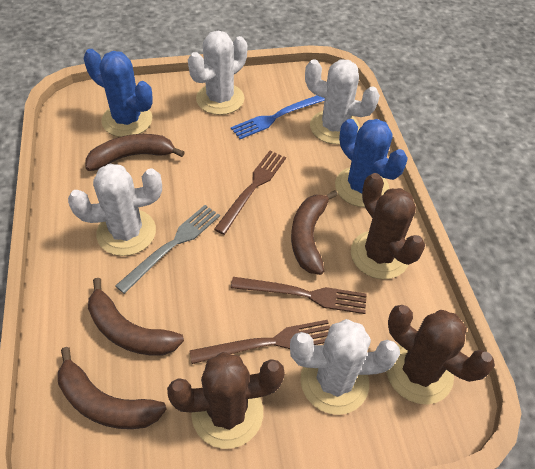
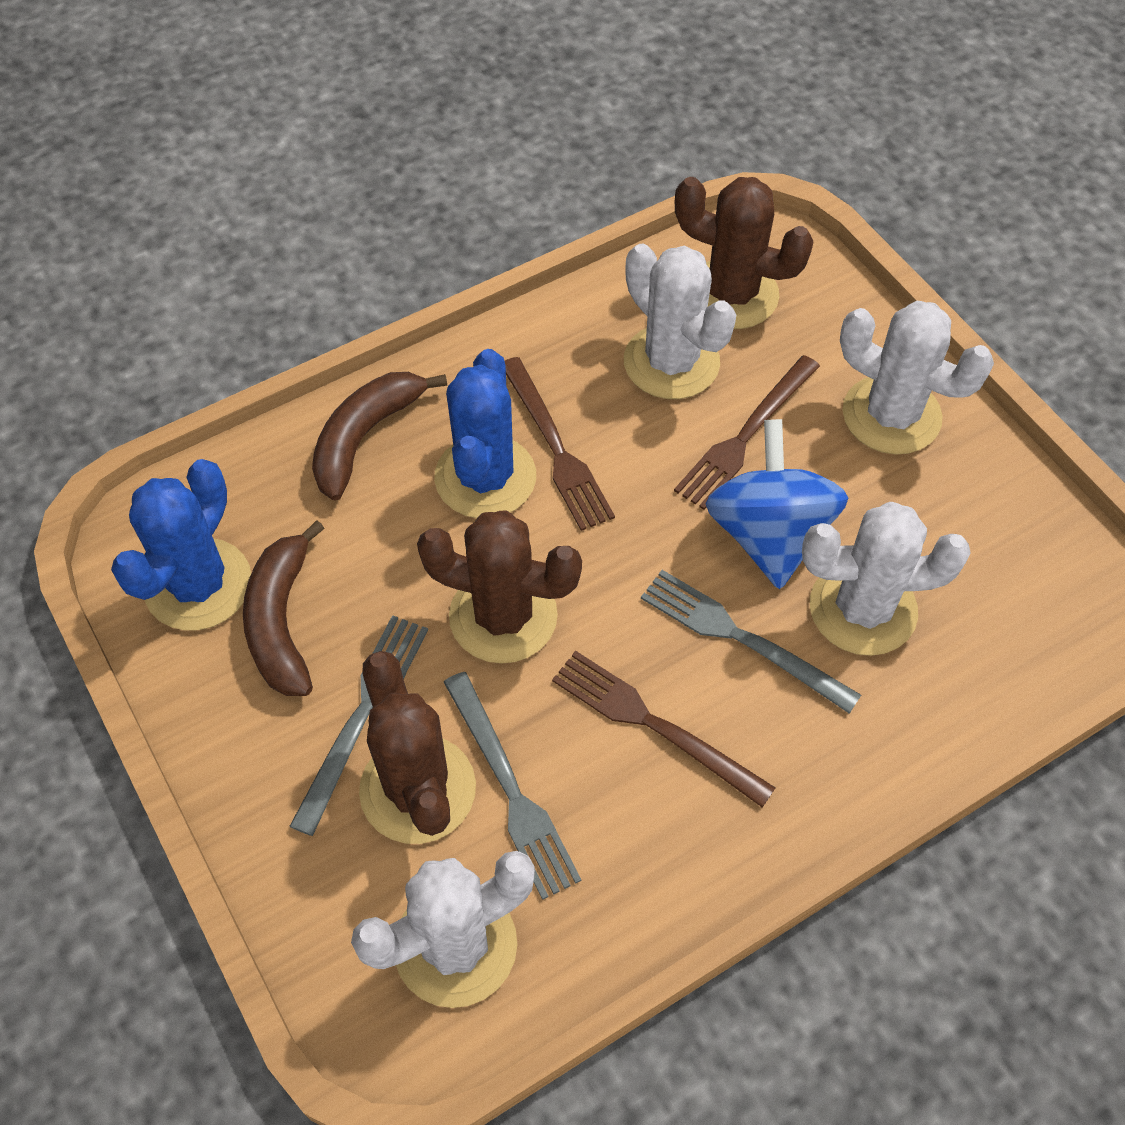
blue fork: [231,95,325,139] = 1 -> none = 0
blue spinning top: none = 0 -> [706,419,848,589] = 1
brown banana: [58,347,167,429] [85,134,185,171] [88,278,184,356] [291,190,338,275] = 4 -> [243,520,325,696] [312,372,447,501] = 2
grey fork: [115,205,220,294] = 1 -> [289,615,428,836] [444,672,581,900] [641,570,861,714] = 3

